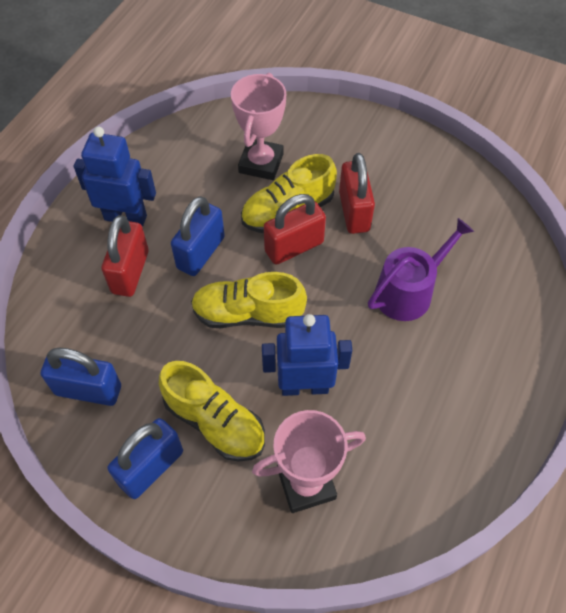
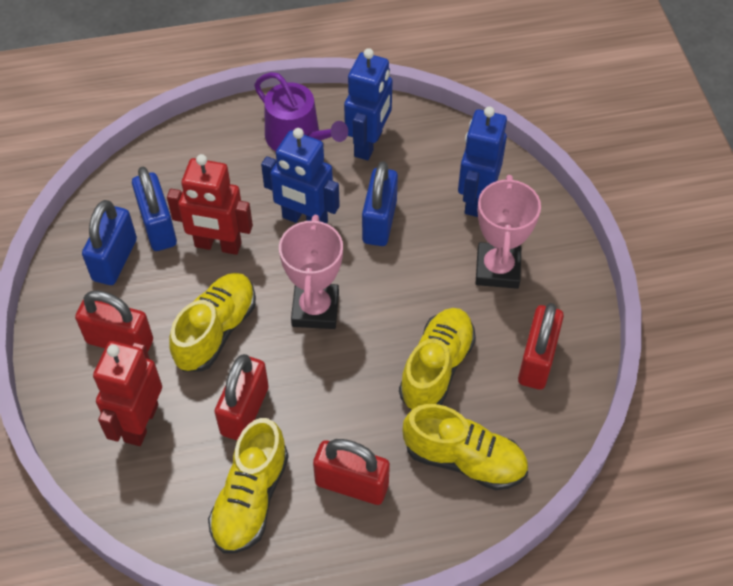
blue robot: [74,127,156,227] [262,314,352,396] = 2 -> [261,128,340,224] [344,48,393,160] [458,107,507,217] = 3
red padlock: [101,215,149,297] [264,194,326,265] [339,153,375,234] = 3 -> [75,290,153,352] [215,354,269,440] [313,439,390,505] [518,303,564,390] = 4
red robot: none = 0 -> [93,341,162,446] [167,154,253,255] = 2
yellow shoe: [159,361,265,462] [191,272,307,328] [241,154,337,233] = 3 -> [169,273,256,372] [208,418,289,554] [399,308,476,410] [402,404,528,490] = 4

